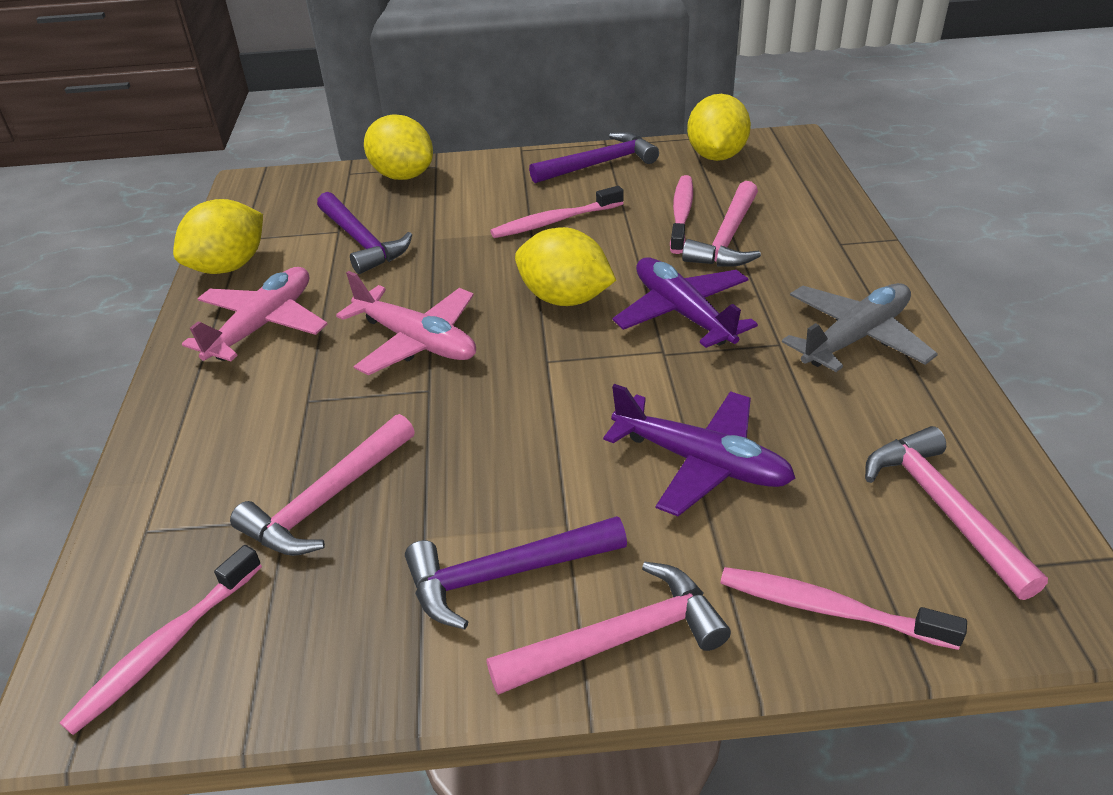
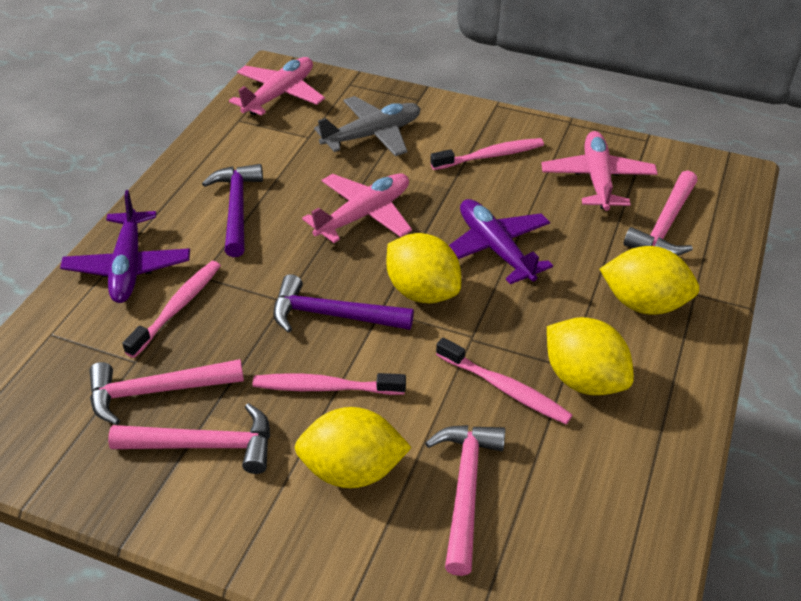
pink plane: [182,267,327,361] [336,271,476,375] = 2 -> [229,57,325,116] [302,174,412,243] [541,131,658,211] = 3
purple hammer: [317,192,412,274] [405,516,627,629] [529,132,659,183] = 3 -> [202,164,263,257] [273,274,414,333] = 2

